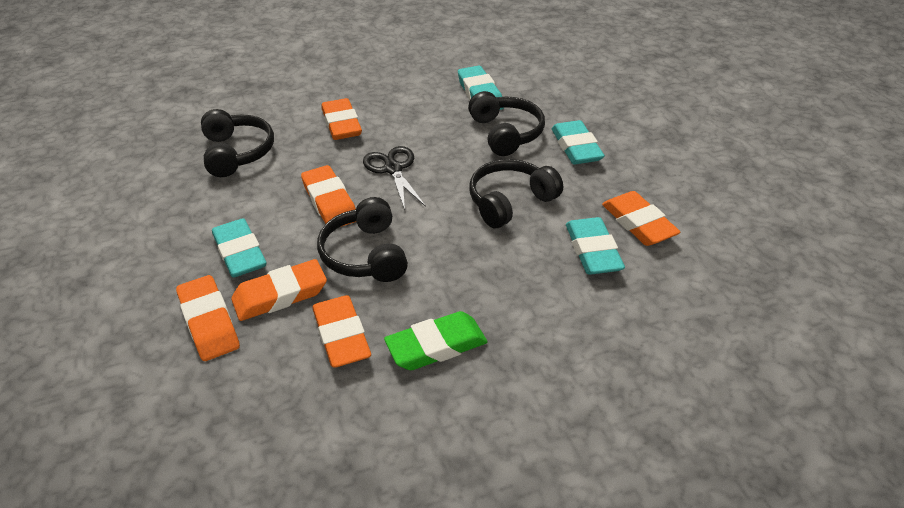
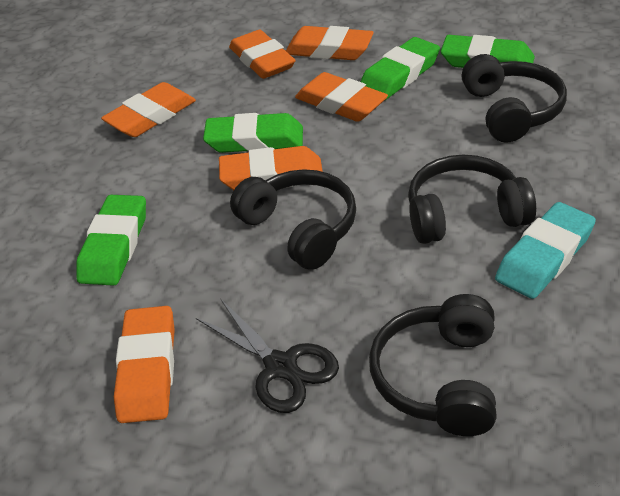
green eraser: [384,311,488,370] = 1 -> [76,195,146,286] [203,113,303,153] [361,37,440,100] [441,35,535,68] = 4
turquoise eraser: [212,218,267,277] [458,66,504,110] [552,120,605,164] [566,217,625,275] = 4 -> [495,202,596,299] = 1

